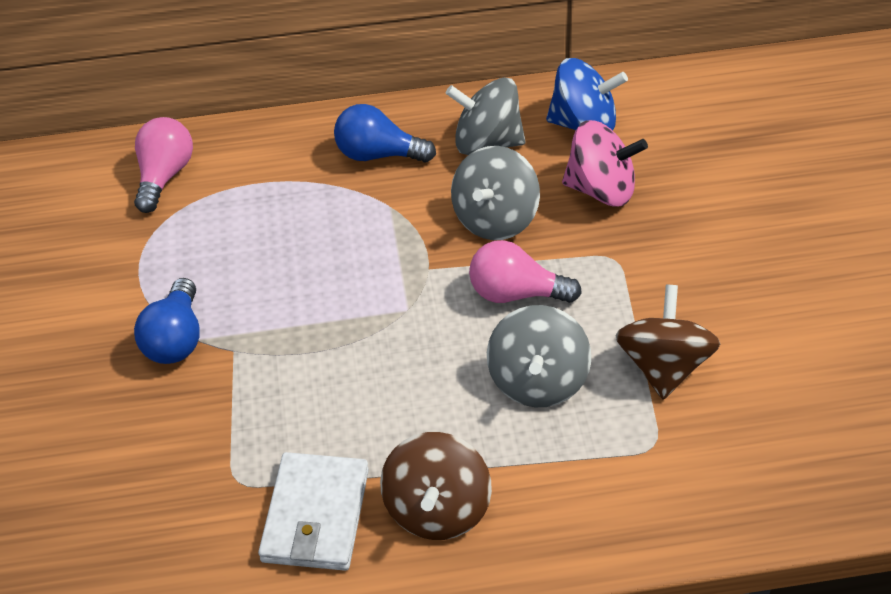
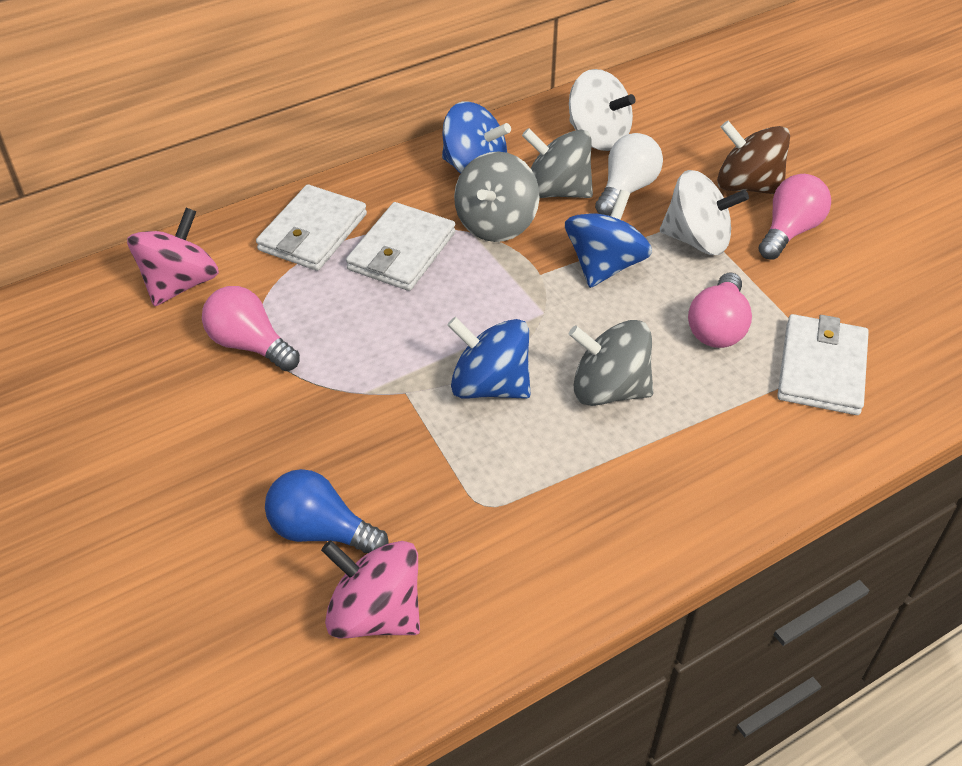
blue light bulb: [134,278,200,364] [334,104,436,163] = 2 -> [265,469,389,553] = 1
blue spinning top: [546,58,628,130] = 1 -> [442,101,511,174] [447,317,531,399] [565,190,652,288] = 3
brown spinning top: [380,432,492,540] [615,285,720,400] = 2 -> [717,121,790,194] = 1
pink light bulb: [134,117,193,213] [469,240,582,303] = 2 -> [202,286,300,371] [688,273,752,348] [758,174,831,260] = 3
pink spinning top: [562,120,648,207] = 1 -> [127,208,219,306] [321,540,420,638] = 2
white light bulb: none = 0 -> [595,133,663,216] = 1
white spinning top: none = 0 -> [569,69,636,151] [660,170,749,255] = 2
white wallet: [258,452,369,571] = 1 -> [256,184,367,271] [346,202,456,291] [777,314,869,415] = 3

